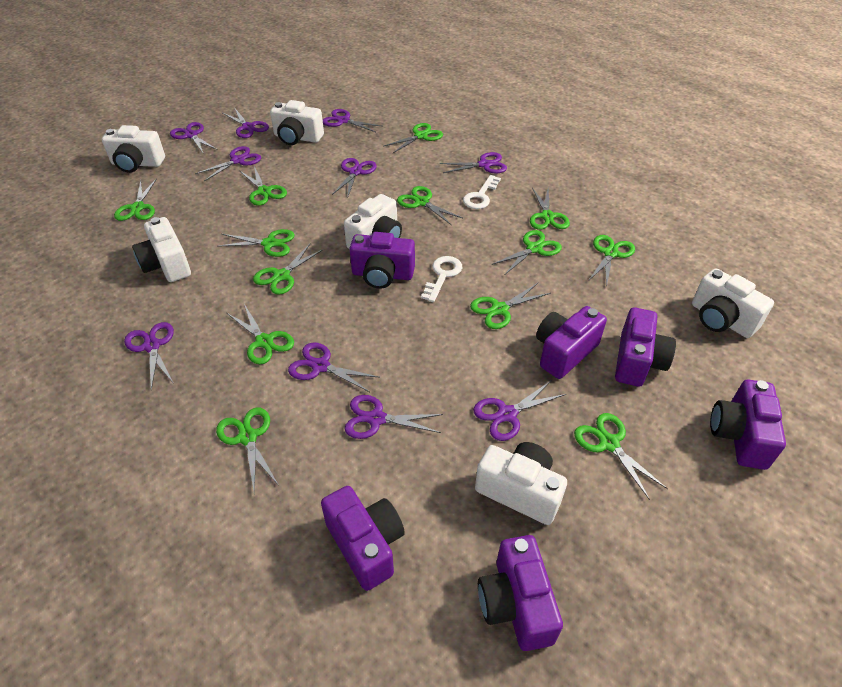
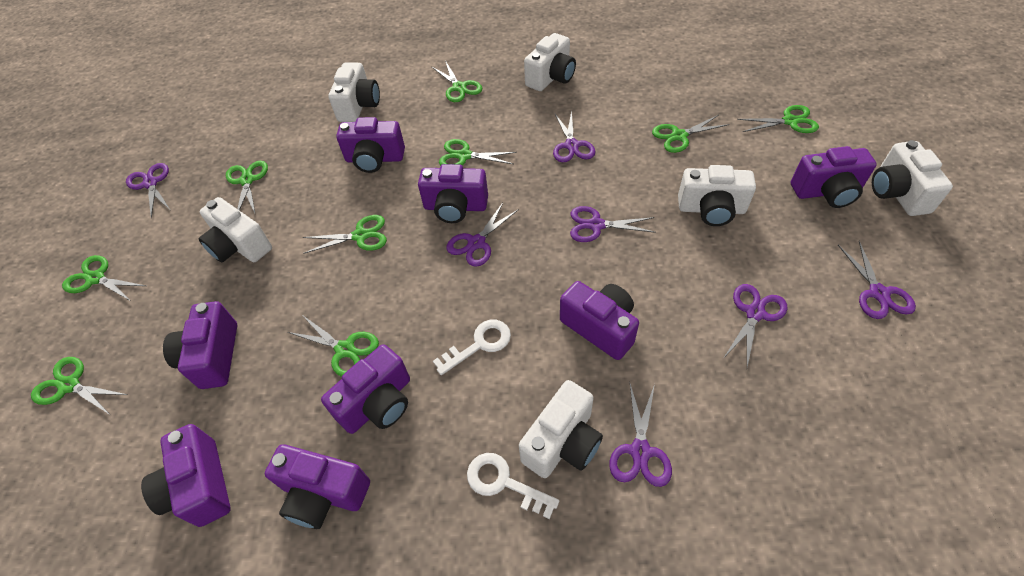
green scissors: [114,178,157,221] [216,408,279,494] [217,229,295,257] [227,304,294,364] [240,166,287,206] [253,244,324,295] [384,123,443,153] [397,186,462,225] [470,283,551,329] [492,230,562,274] [530,188,570,230] [574,413,668,500] [588,235,635,288] = 13 -> [31,357,128,414] [62,255,146,302] [226,161,268,215] [288,315,379,377] [303,215,387,254] [431,61,483,102] [439,139,517,166] [652,115,729,153] [737,105,819,133] = 9
purple camera: [321,486,405,591] [349,232,415,289] [478,535,563,651] [536,306,607,379] [615,307,676,387] [710,379,786,470] = 6 -> [141,424,231,527] [163,301,237,389] [265,444,370,529] [321,344,410,434] [336,117,405,173] [418,164,488,223] [560,281,639,360] [791,146,877,208] = 8
purple scissors: [124,322,174,390] [170,122,218,153] [195,146,261,181] [223,107,269,138] [288,342,380,392] [323,109,382,132] [332,158,377,199] [345,395,443,439] [440,152,507,173] [473,380,566,441] = 10 -> [126,163,170,218] [446,203,519,267] [553,110,596,162] [570,206,656,242] [609,384,672,487] [724,284,787,367] [838,241,916,319] = 7

